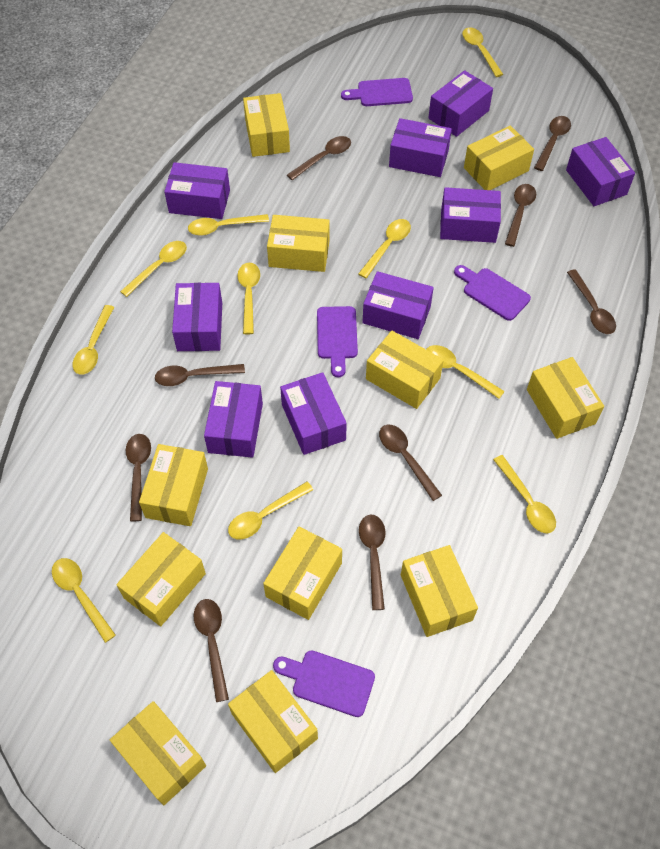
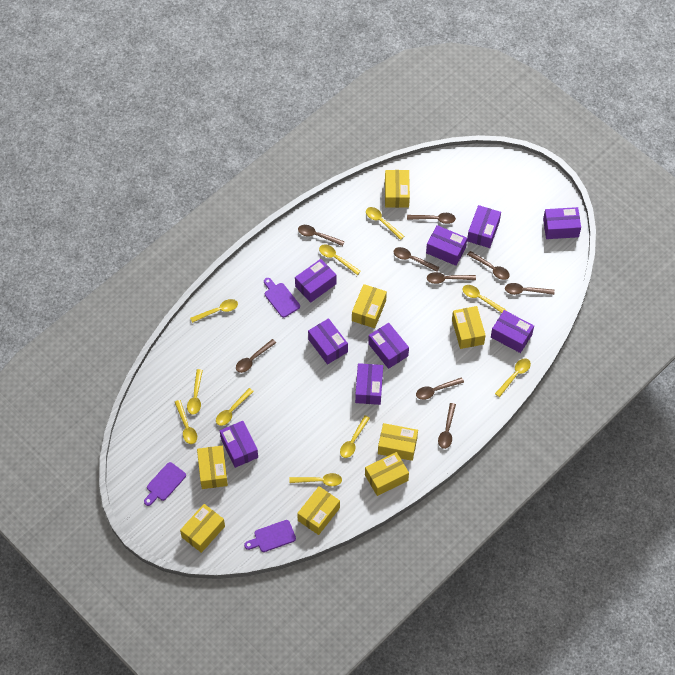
purple cutting board: [273,650,375,717] [317,306,358,377] [341,78,413,106] [454,265,531,321] = 4 -> [144,462,186,506] [244,520,296,552] [264,278,300,318] = 3
yellow box: [110,701,206,805] [116,532,206,626] [139,444,208,526] [228,670,318,773] [243,93,290,157] [263,527,342,620] [267,215,330,272] [366,331,444,409] [401,545,478,637] [464,125,534,190] [527,357,604,439] = 11 -> [180,504,225,553] [197,446,228,489] [297,486,340,535] [352,284,387,328] [365,452,409,496] [378,423,418,461] [385,170,410,208] [452,306,486,349] = 8

